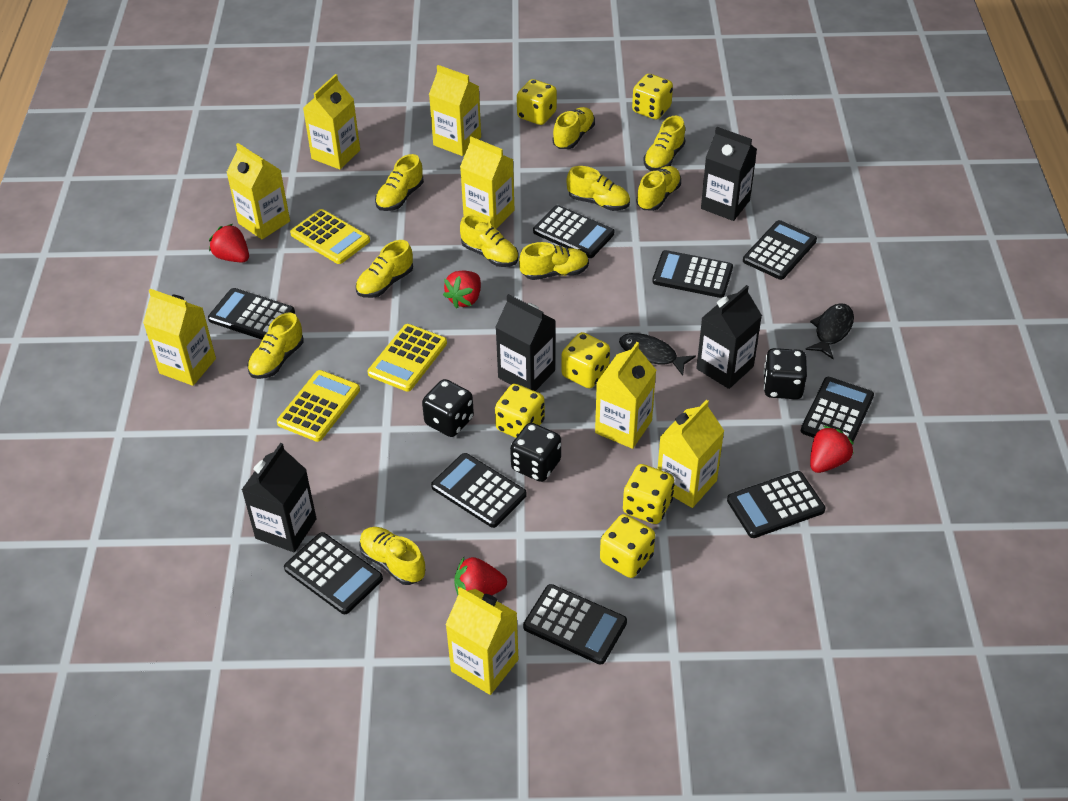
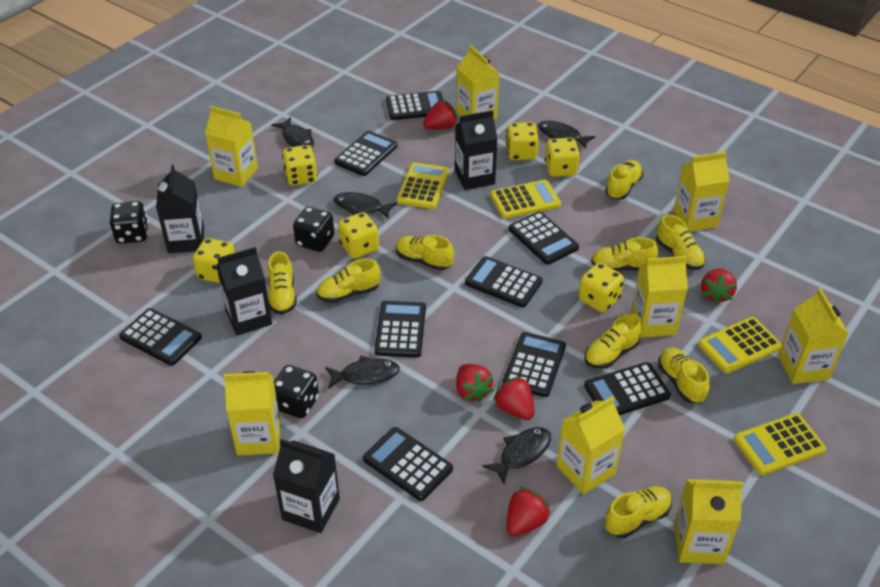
black fish: [619,333,696,376] [805,303,854,359] = 2 -> [272,117,314,148] [325,356,400,389] [333,192,397,219] [483,427,551,484] [538,121,595,149] = 5
red strawberry: [209,224,249,263] [443,271,481,309] [454,557,507,595] [810,426,854,473] = 4 -> [423,100,457,129] [456,364,494,403] [493,376,534,420] [506,487,551,536] [701,269,737,304] = 5
yellow calculator: [277,370,360,442] [290,209,370,264] [367,324,447,391] = 3 -> [397,162,449,209] [490,180,561,219] [698,317,782,374] [734,413,826,475] = 4
yellow shoe: [247,312,304,379] [356,240,413,298] [359,527,426,585] [375,154,424,211] [460,214,518,267] [519,242,589,280] [552,107,595,149] [566,166,630,211] [636,166,681,211] [644,115,685,171] = 10 -> [268,251,297,315] [316,259,381,303] [396,235,454,271] [585,313,642,369] [591,237,658,271] [605,160,643,199] [605,486,672,538] [656,214,705,270] [658,348,710,403] = 9

